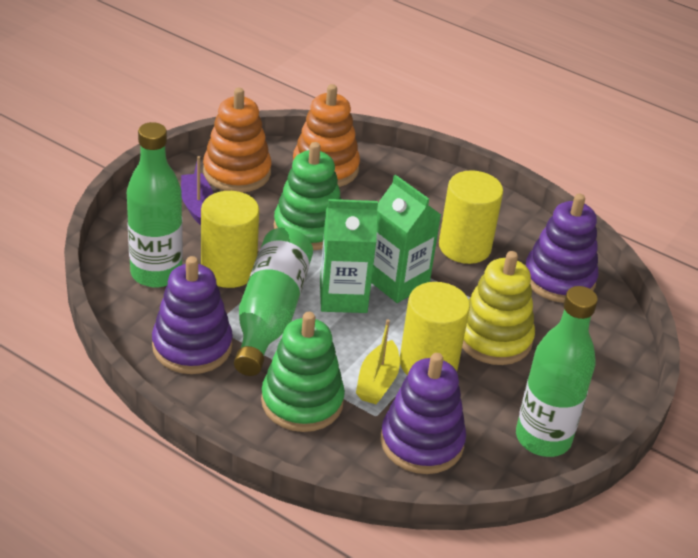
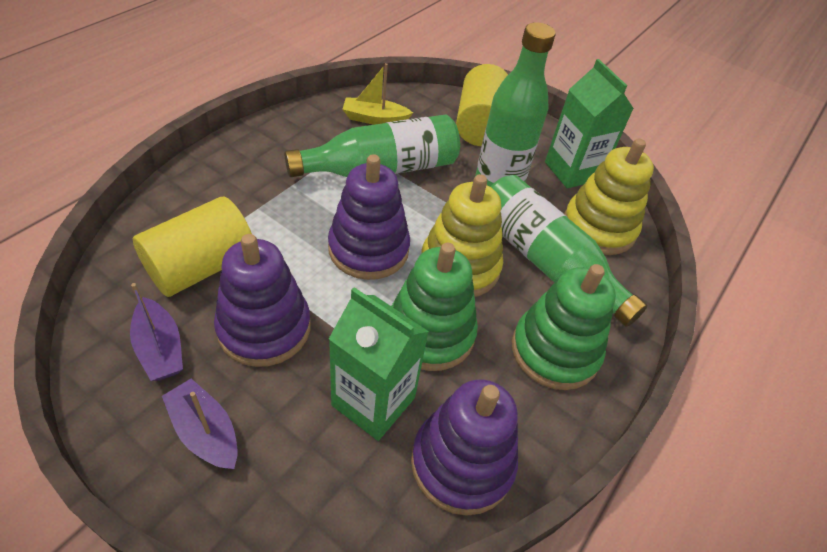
orange stacking toy: [203,88,271,193] [293,84,360,187] = 2 -> none = 0
purple boat: [181,156,214,225] = 1 -> [130,283,183,381] [162,378,238,469] = 2
yellow cylinder: [201,191,259,288] [400,282,470,375] [439,170,503,264] = 3 -> [133,197,252,297] [456,64,508,146] = 2
yellow stacking toy: [462,251,535,365] = 1 -> [422,174,503,297] [564,139,654,255] = 2

